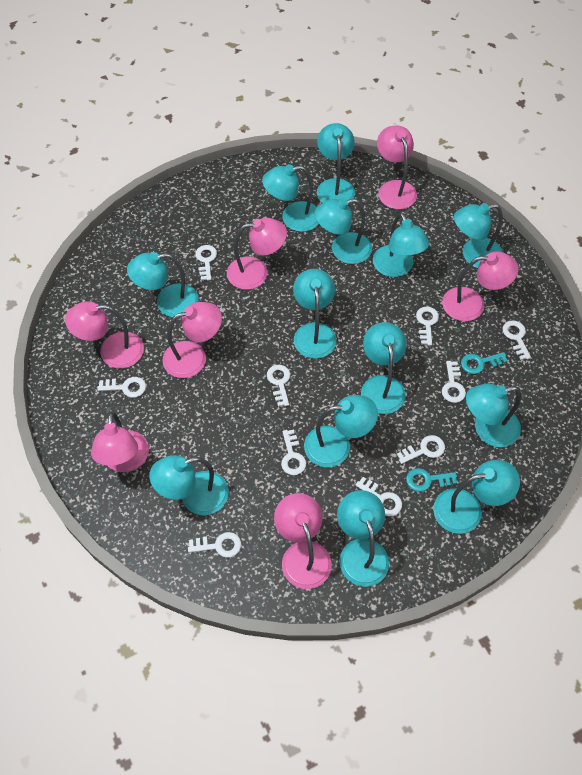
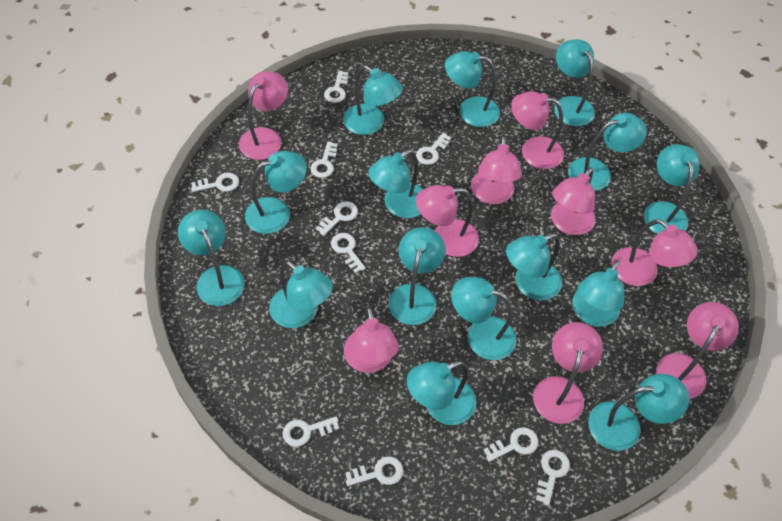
pink lamp: [65,301,144,368] [91,412,149,472] [162,302,222,378] [227,218,287,290] [274,493,332,589] [377,125,417,209] [442,252,519,321] = 7 -> [239,71,288,160] [344,307,399,373] [416,185,479,257] [471,136,522,204] [511,91,564,169] [533,322,603,424] [551,167,595,235] [611,219,698,286] [656,302,739,399] = 9
turquoise key: [406,468,457,492] [461,352,508,374] = 2 -> none = 0
turquoise lamp: [127,252,199,317] [149,455,229,515] [262,164,319,232] [293,269,337,359] [304,395,378,467] [315,198,372,264] [317,123,355,203] [337,490,389,587] [361,322,407,414] [373,213,429,277] [433,460,520,534] [454,203,503,268] [466,384,521,447] = 13 -> [178,210,245,306] [245,151,307,234] [269,261,333,328] [343,66,403,135] [368,149,423,218] [389,227,445,325] [407,361,476,425] [445,51,500,127] [452,277,517,360] [506,233,562,301] [554,39,595,126] [568,113,647,191] [572,260,624,327] [588,374,689,451] [644,144,700,234] = 15

